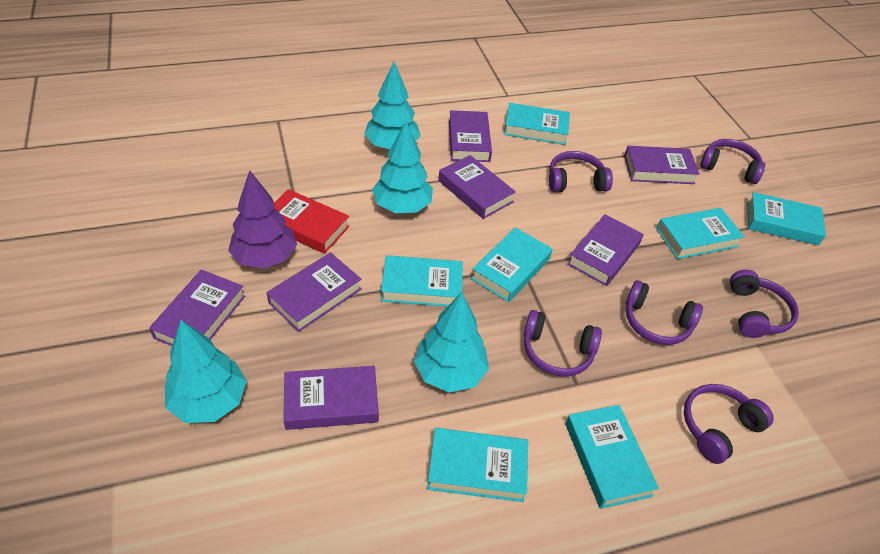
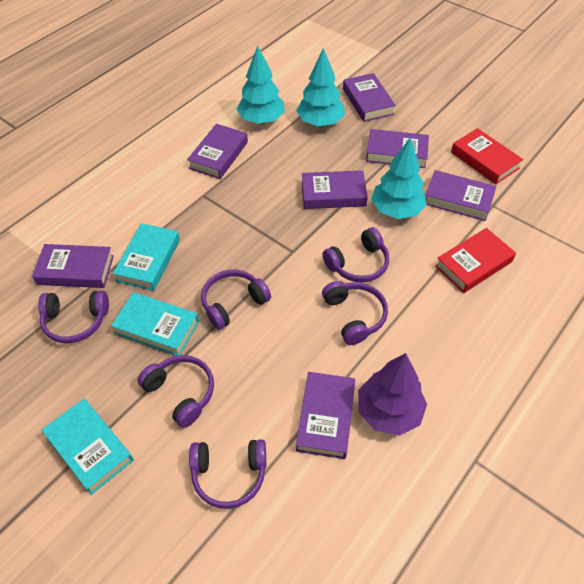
red book: [274,189,350,254] = 1 -> [435,228,516,293] [451,128,523,184] = 2
turquoise book: [381,255,463,307] [427,428,528,502] [471,227,552,302] [504,103,570,145] [565,405,659,509] [657,208,744,259] [747,192,826,245] = 7 -> [42,399,134,495] [111,292,199,356] [113,223,180,291] = 3
turquoise tree: [165,320,247,423] [364,62,421,150] [372,121,433,213] [414,292,489,393] = 4 -> [237,46,285,124] [296,48,345,126] [371,137,427,219] = 3

